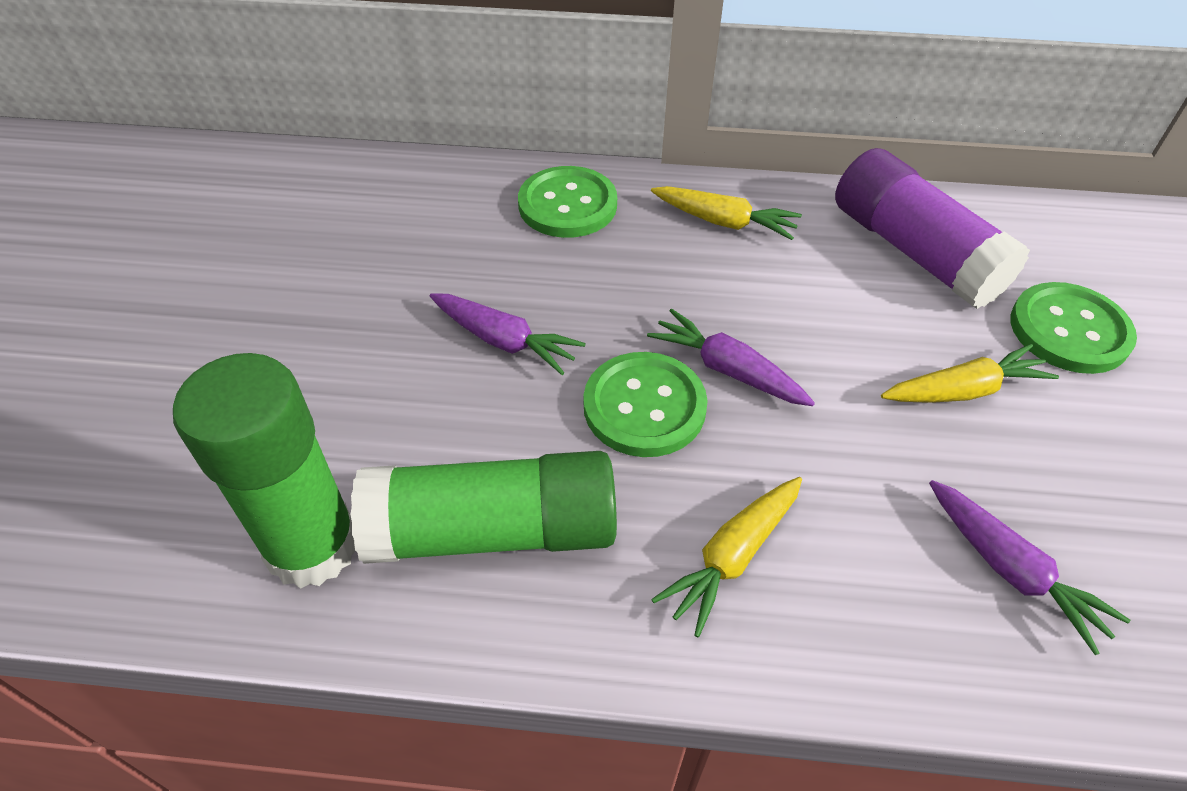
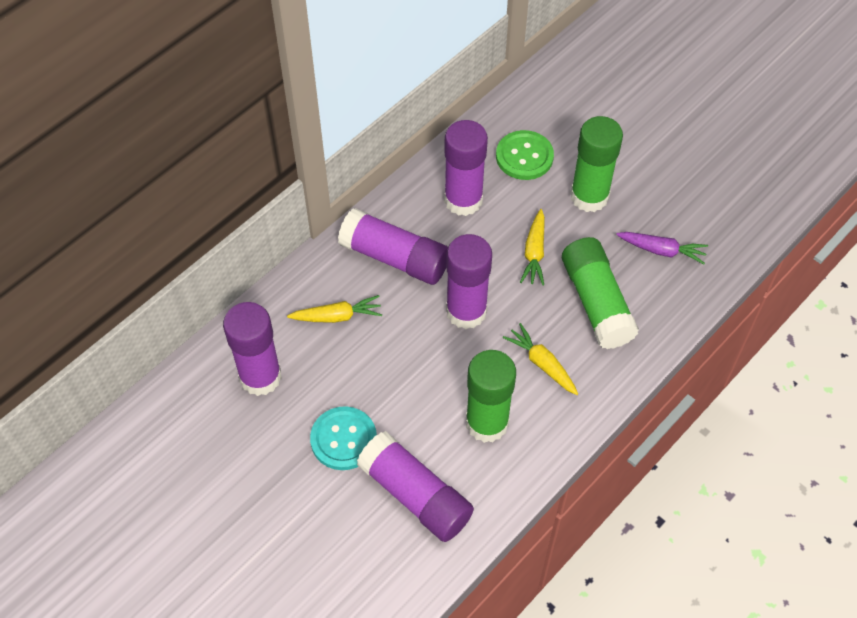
green button: [518,166,617,238] [584,352,708,457] [1010,282,1137,374] = 3 -> [496,130,554,180] = 1
green glue stick: [173,353,355,589] [351,451,617,564] = 2 -> [466,350,516,443] [562,237,639,349] [570,116,623,212] = 3
purple carrot: [430,293,586,375] [647,308,815,406] [929,480,1130,655] = 3 -> [616,232,708,264] = 1
purple glue stick: [835,148,1030,309] = 1 -> [223,302,282,396] [338,208,448,285] [357,431,474,542] [444,120,488,216] [446,234,492,329] = 5
turquoise button: none = 0 -> [310,406,377,470] = 1

